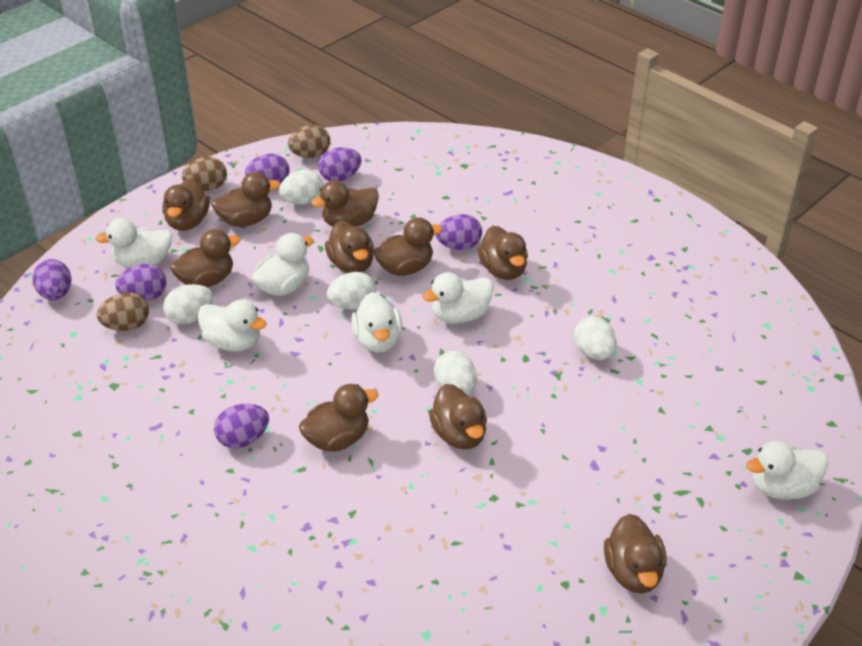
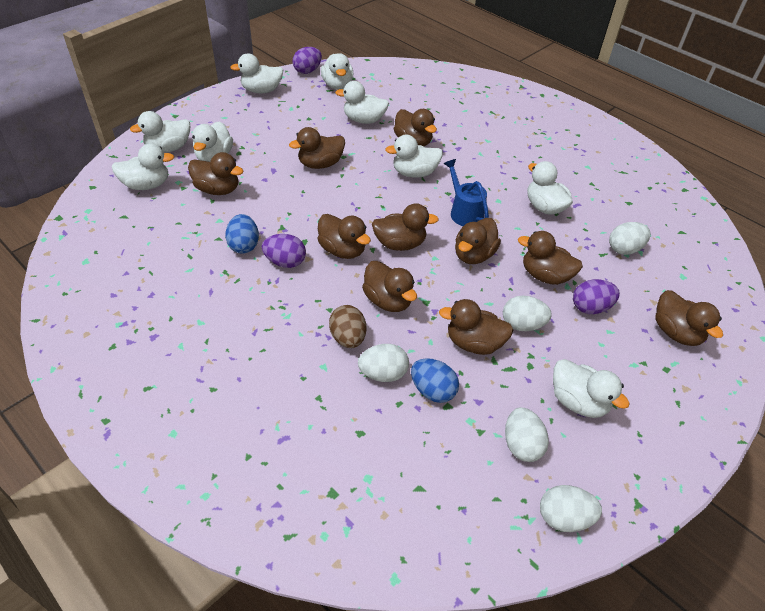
blue egg: none = 0 -> [225,214,259,254] [411,358,459,403] = 2
blue watering can: none = 0 -> [444,159,489,226] = 1
brown egg: [97,292,149,331] [182,157,227,191] [288,125,330,158] = 3 -> [329,305,366,348] = 1
purple egg: [32,259,72,300] [115,264,166,301] [214,404,269,448] [245,153,290,185] [318,147,362,182] [436,214,482,250] = 6 -> [262,234,306,268] [293,47,322,74] [573,279,620,314] = 3
white duck: [95,218,173,268] [198,299,267,352] [252,233,314,296] [351,292,402,353] [422,272,493,324] [746,441,828,500] = 6 -> [112,144,174,190] [130,111,190,153] [192,121,233,162] [230,54,283,93] [321,53,354,90] [335,81,389,124] [385,135,443,178] [527,161,573,215] [553,359,630,418] = 9

